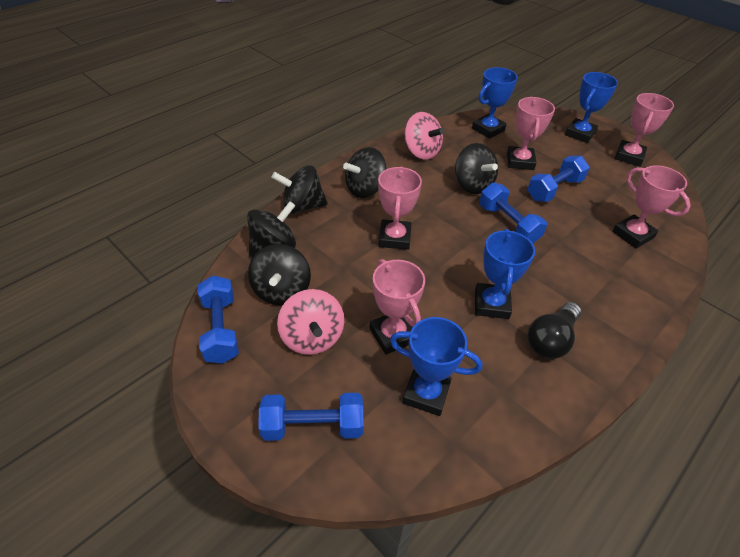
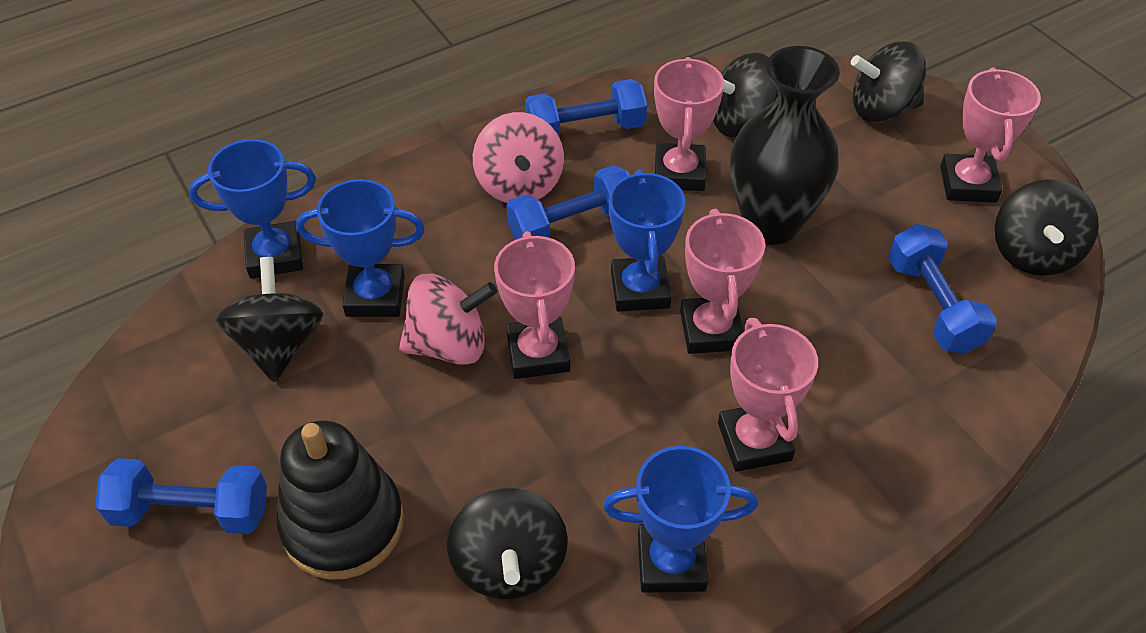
black light bulb: [527,302,581,359] = 1 -> none = 0
black stacking toy: none = 0 -> [276,420,404,580] = 1
black vase: none = 0 -> [730,46,840,245] = 1

